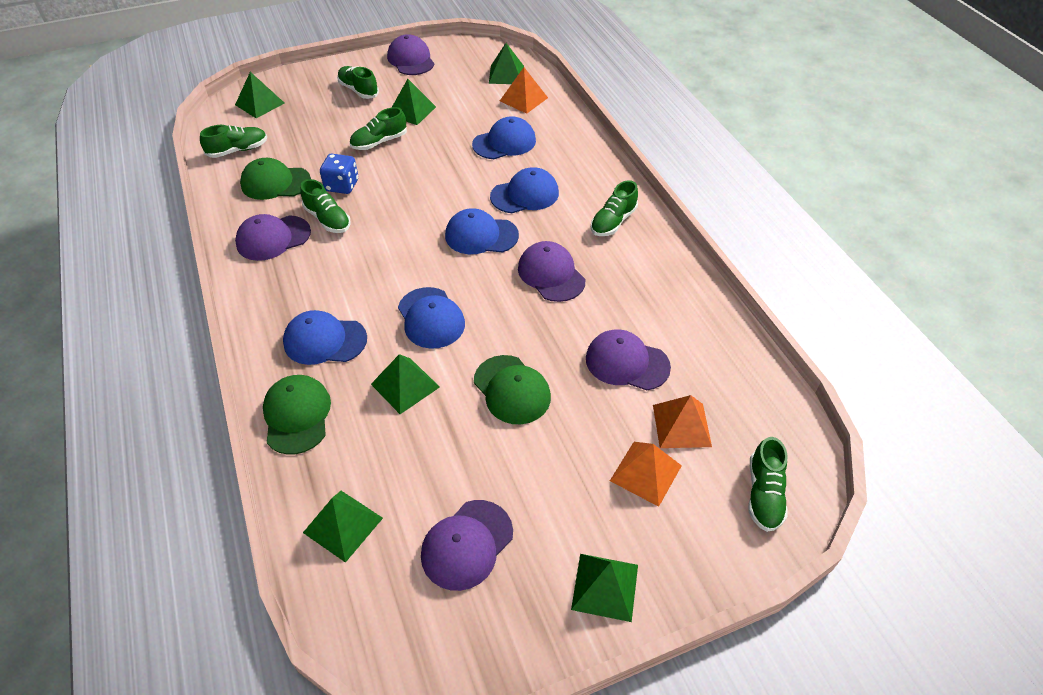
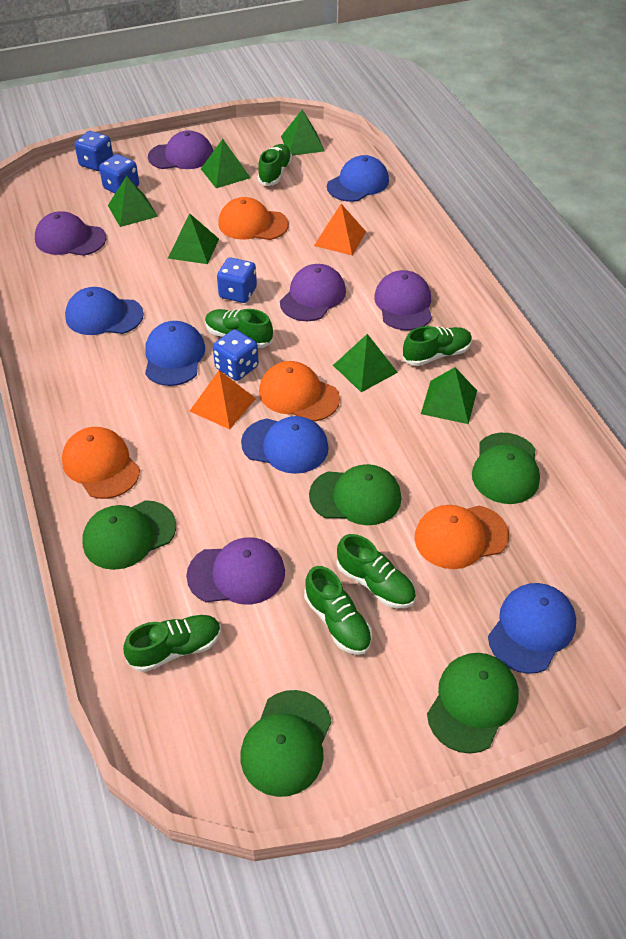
blue dice: [320,154,358,194] = 1 -> [75,131,113,171] [99,154,139,194] [213,329,259,381] [217,258,257,303] = 4
green cap: [240,158,311,200] [263,375,331,455] [474,355,551,424] = 3 -> [82,500,176,570] [240,690,332,797] [309,464,401,525] [427,653,519,754] [472,433,540,504] = 5
orange cap: none = 0 -> [62,427,140,499] [218,197,289,240] [259,361,340,421] [415,505,509,569] = 4
orange pyramid: [500,68,548,114] [610,442,682,507] [653,395,712,448] = 3 -> [190,370,256,429] [314,204,366,255] = 2

